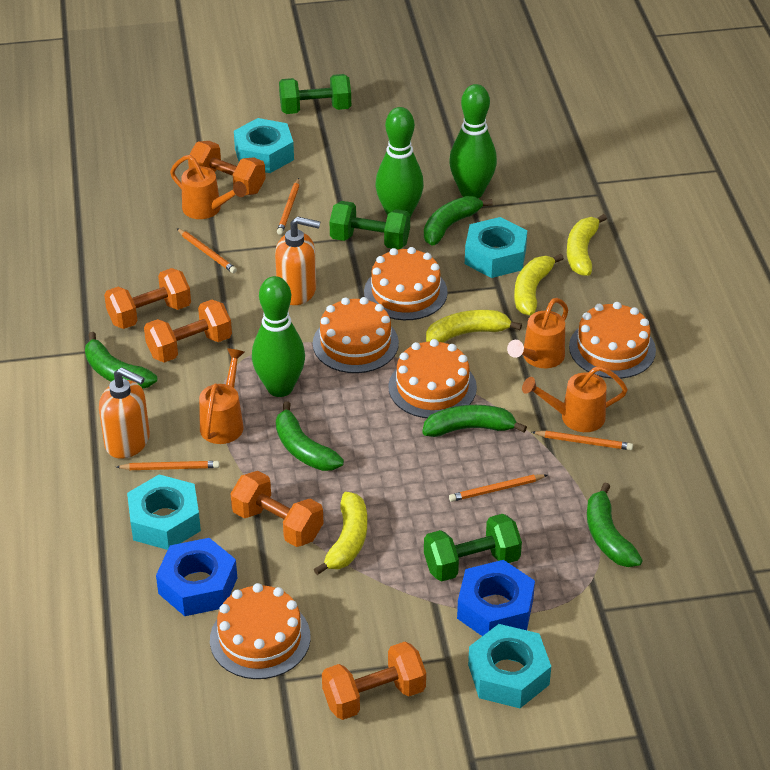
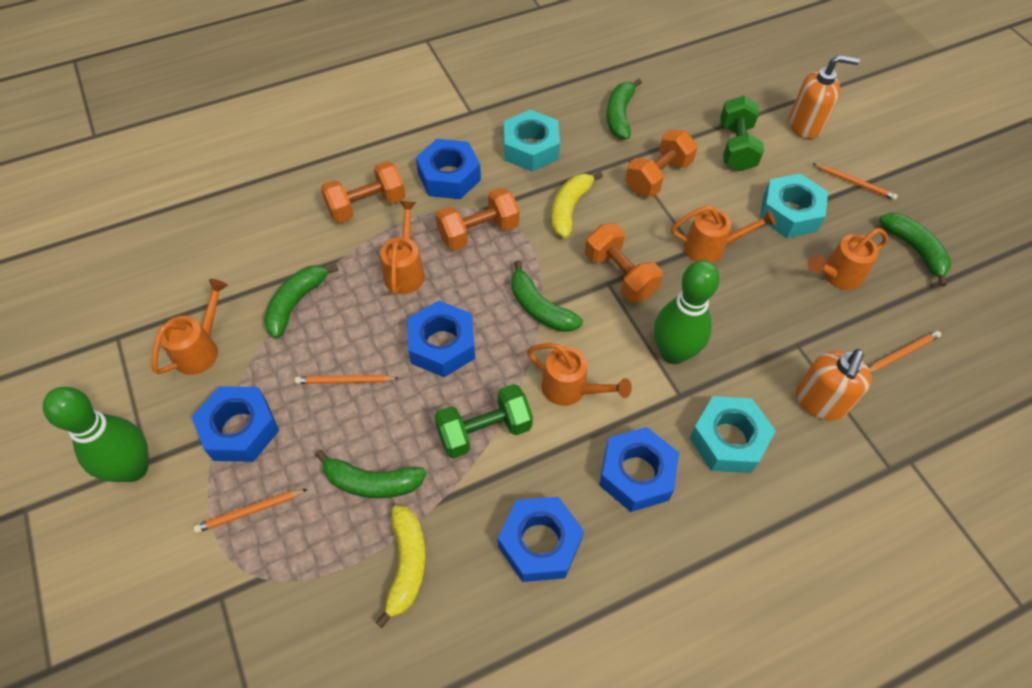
blue nut: [156,538,237,616] [457,560,535,636] = 2 -> [192,386,279,462] [407,301,475,377] [416,139,481,199] [498,497,584,582] [599,427,679,512] = 5
green bowling pin: [252,276,305,397] [376,107,424,218] [449,84,497,198] = 3 -> [43,387,148,482] [654,260,720,364] = 2
green dumbbell: [279,74,351,114] [330,201,410,250] [424,514,522,581] = 3 -> [434,384,533,459] [720,96,764,171] = 2
orange cake: [210,583,311,679] [313,297,399,373] [364,247,448,320] [388,339,477,418] [569,302,656,379] = 5 -> none = 0
orange dumbbell: [104,268,191,329] [144,300,232,363] [188,141,266,196] [230,471,323,547] [322,642,426,720] = 5 -> [321,161,406,223] [436,188,520,251] [585,223,663,302] [626,130,698,197] = 4
orange pencil: [116,461,219,470] [177,228,237,273] [277,178,299,235] [449,474,547,502] [532,431,633,450] = 5 -> [194,489,308,533] [295,375,399,384] [812,163,898,200] [869,331,941,372] = 4
orange watering can: [170,155,247,219] [199,348,244,444] [507,298,568,368] [522,366,628,432] = 4 -> [152,279,228,375] [380,201,425,295] [527,343,632,406] [671,205,776,263] [808,228,888,290] = 5
turquoise nut: [127,474,201,550] [234,118,294,173] [465,217,527,278] [468,624,551,708] = 4 -> [504,110,560,172] [689,396,776,473] [760,174,828,238] = 3
yellow banana: [314,492,367,575] [426,310,522,343] [514,254,564,316] [567,214,607,276] = 4 -> [375,505,426,628] [551,172,603,238] = 2

